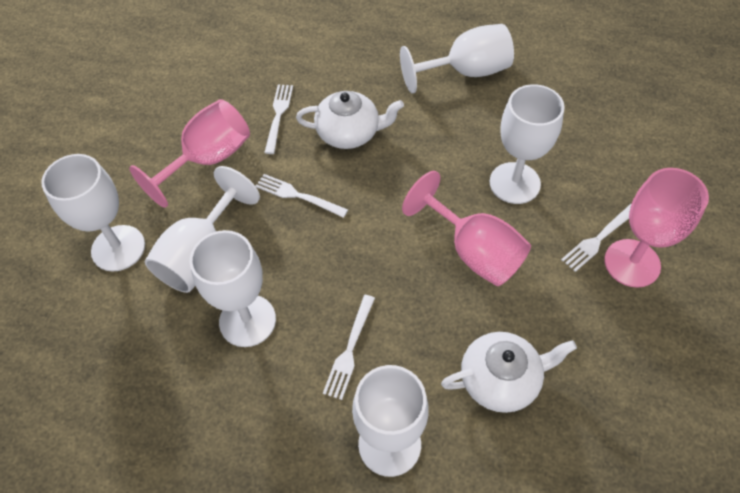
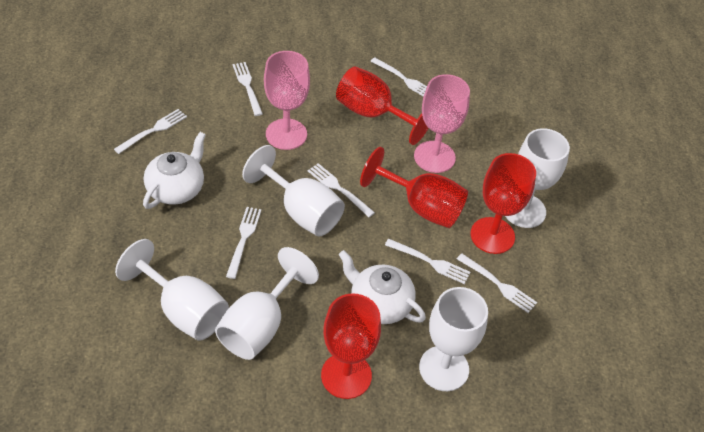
pink goblet: [129,99,250,208] [402,171,531,286] [604,168,709,288] = 3 -> [264,51,310,150] [414,74,470,173] = 2
red goblet: none = 0 -> [321,293,381,399] [336,66,428,145] [360,147,468,228] [471,153,536,254] = 4
white fork: [255,174,348,218] [264,84,293,154] [323,295,375,400] [561,204,631,272] = 4 -> [114,109,187,154] [226,207,261,279] [233,62,263,116] [308,163,375,217] [370,57,427,97] [385,239,470,284] [457,253,537,313] = 7
white goblet: [41,154,145,272] [145,166,260,293] [190,230,276,347] [352,365,429,477] [400,24,514,94] [489,84,565,204] = 6 -> [115,239,229,341] [215,247,319,360] [242,145,345,237] [419,287,488,391] [505,128,570,228] = 5

